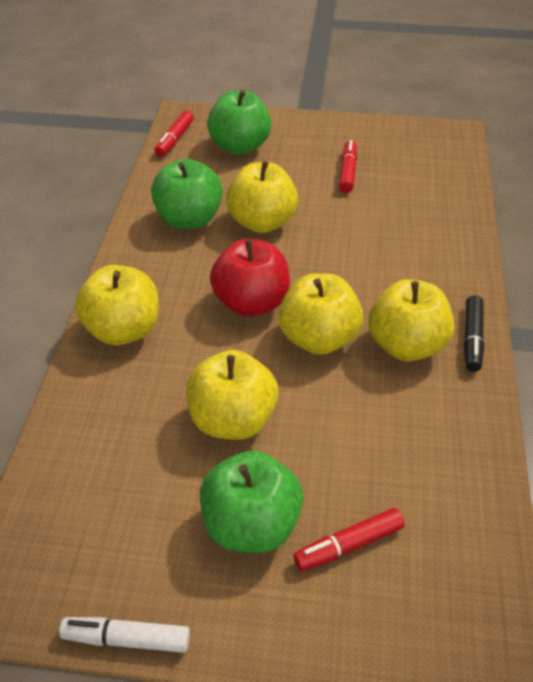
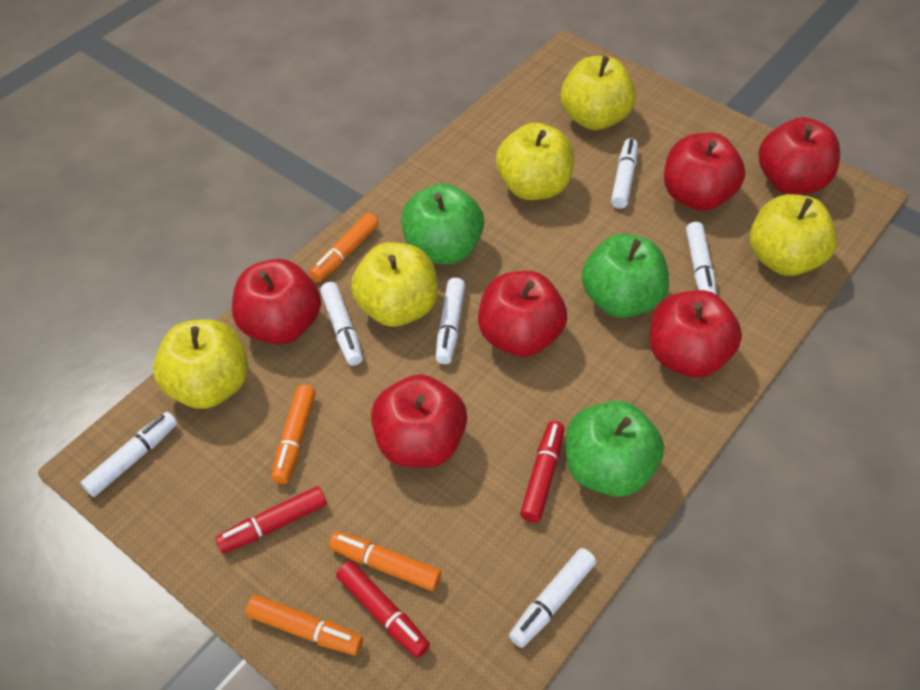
black marker: [464,295,484,372] = 1 -> none = 0
orange marker: none = 0 -> [245,595,363,655] [271,385,316,484] [309,213,379,282] [329,531,441,591] = 4
red apple: [210,239,290,317] = 1 -> [232,259,321,344] [371,374,467,468] [478,271,567,357] [650,290,742,378] [664,133,745,211] [759,117,840,194] = 6
white marker: [59,617,190,653] = 1 -> [80,412,177,497] [320,282,363,366] [436,278,465,364] [509,548,596,648] [611,138,638,209] [686,222,717,295] = 6

